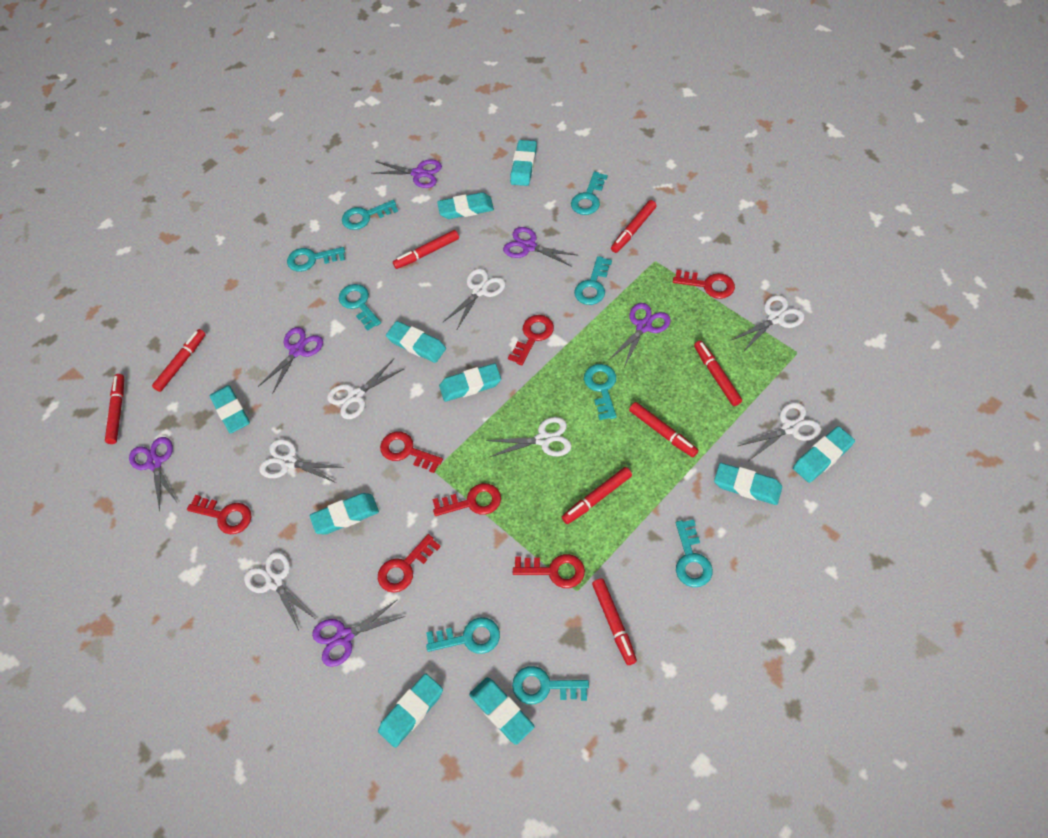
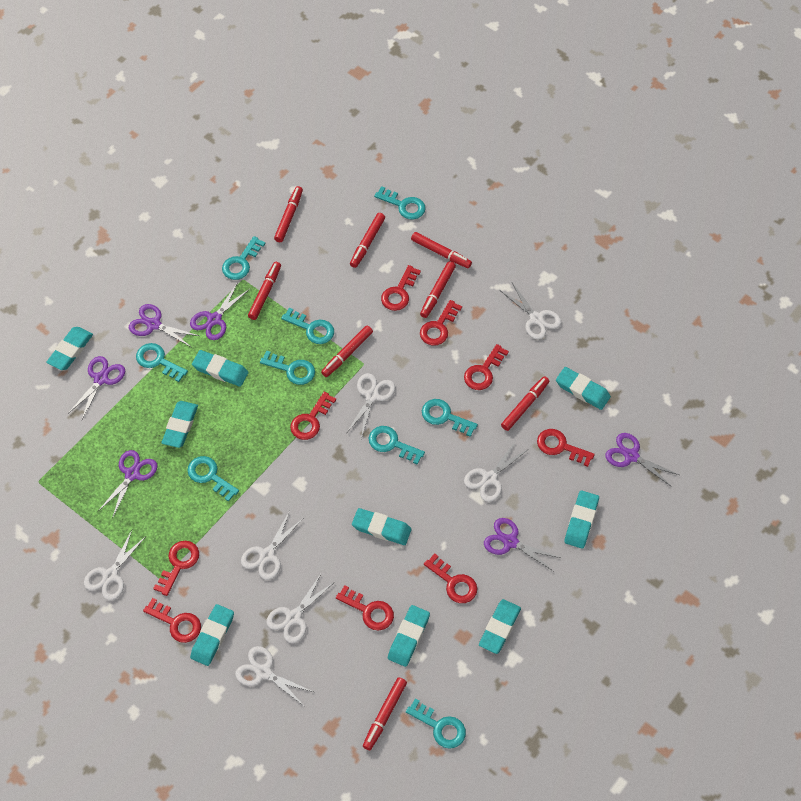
red key: [187,495,252,534] [378,534,441,593] [380,432,443,473] [433,483,501,516] [508,315,554,365] [513,554,585,588] [673,269,735,299] = 7 -> [143,598,201,643] [153,541,199,596] [290,392,336,440] [336,585,394,630] [381,265,421,311] [420,300,462,346] [424,553,478,603] [464,344,509,390] [537,429,595,467] = 9
turquoise eraser: [210,385,250,434] [310,493,379,535] [378,674,443,748] [386,321,446,363] [437,192,494,219] [439,363,501,402] [469,677,535,745] [510,140,537,186] [714,463,782,505] [793,426,855,483] = 10 -> [46,327,93,370] [161,401,198,448] [190,604,234,666] [192,350,249,387] [352,508,412,545] [388,605,430,667] [479,599,521,654] [556,367,611,410] [564,491,599,549] = 9

